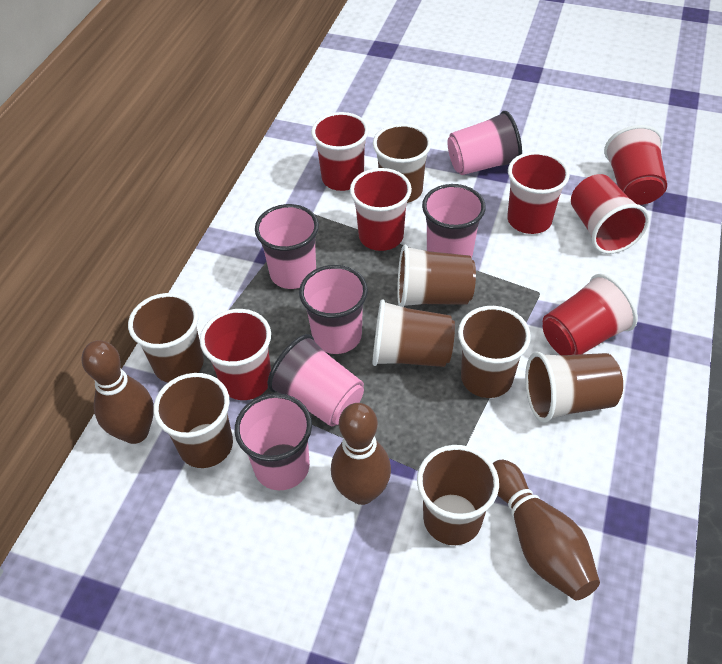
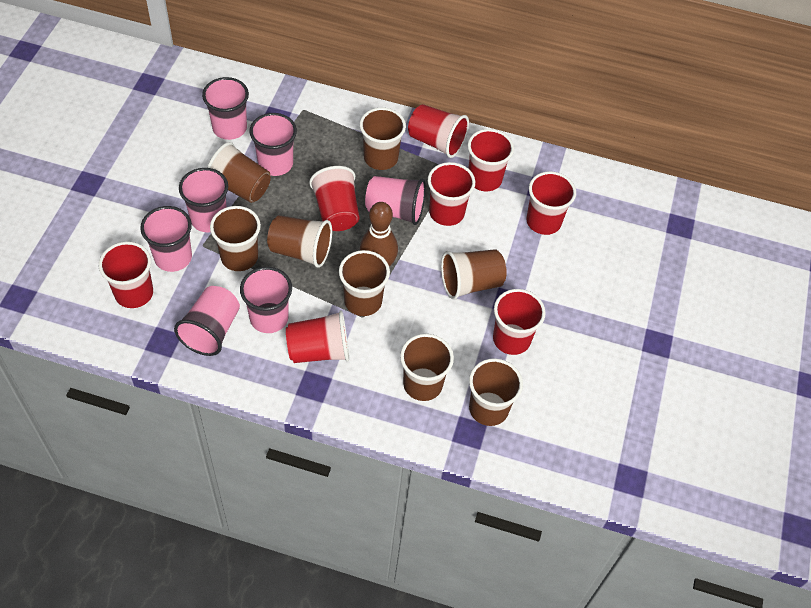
brown bowling pin: [81,340,154,444] [331,403,391,505] [493,460,600,600] = 3 -> [360,202,398,267] = 1
pink cup: [235,393,312,490] [255,204,319,289] [267,334,364,427] [299,265,368,354] [422,184,486,258] [447,111,522,175] = 6 -> [140,206,192,272] [174,286,240,356] [179,168,228,232] [202,77,249,140] [240,267,292,333] [250,113,297,176] [365,176,426,225] = 7
red cup: [200,309,271,400] [311,112,369,191] [350,168,412,251] [507,152,570,234] [543,273,638,355] [571,174,649,254] [604,125,667,205] = 7 -> [99,242,153,308] [286,310,349,363] [309,166,359,231] [408,104,469,158] [428,162,475,226] [468,129,514,191] [493,289,546,355] [526,171,576,235] = 8

